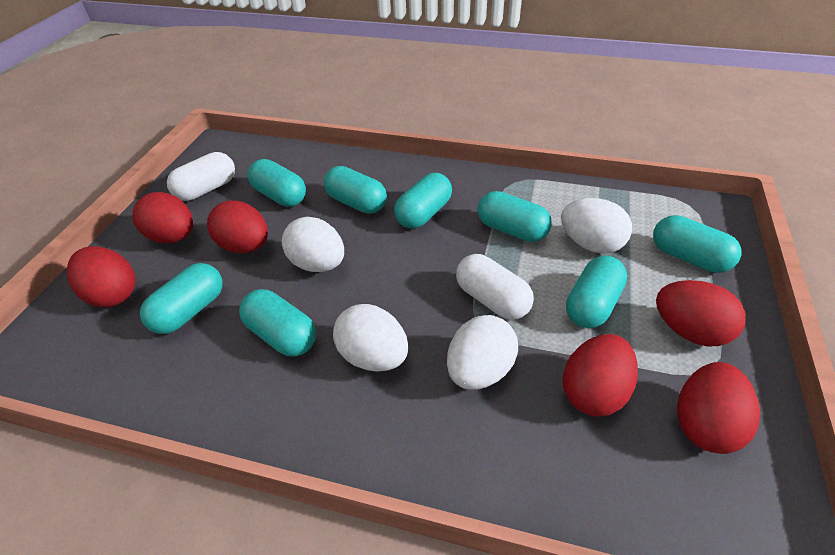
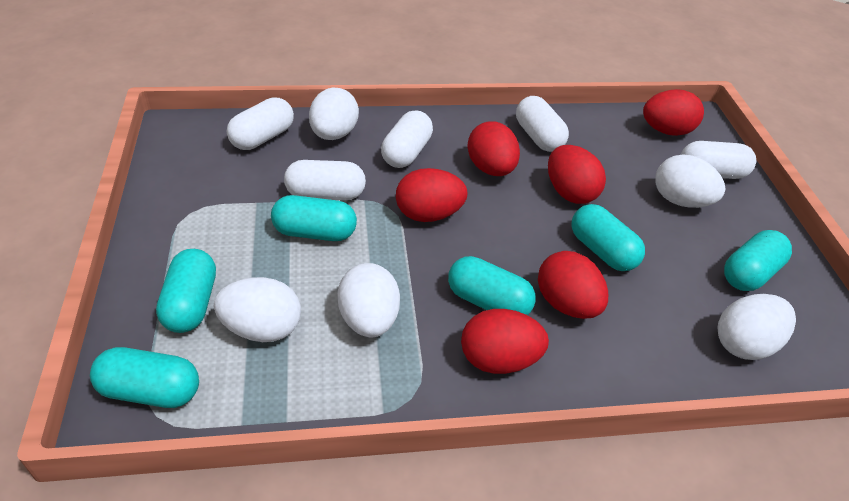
turquoise capsule: [140,263,223,334] [239,289,316,357] [248,159,306,207] [324,166,387,214] [394,173,452,229] [477,191,552,242] [566,256,627,328] [653,215,741,273] = 8 -> [90,347,199,408] [156,249,216,333] [271,195,357,241] [448,256,536,315] [571,204,645,271] [724,230,792,291] = 6
white capsule: [167,152,235,201] [456,254,534,320] = 2 -> [227,97,294,150] [284,160,366,200] [381,110,433,168] [516,96,569,152] [681,141,756,179] = 5
white egg: [282,217,344,272] [333,304,409,372] [447,315,518,390] [561,198,632,253] = 4 -> [214,277,301,342] [309,88,359,140] [337,263,400,337] [655,154,725,208] [718,294,796,360] = 5

